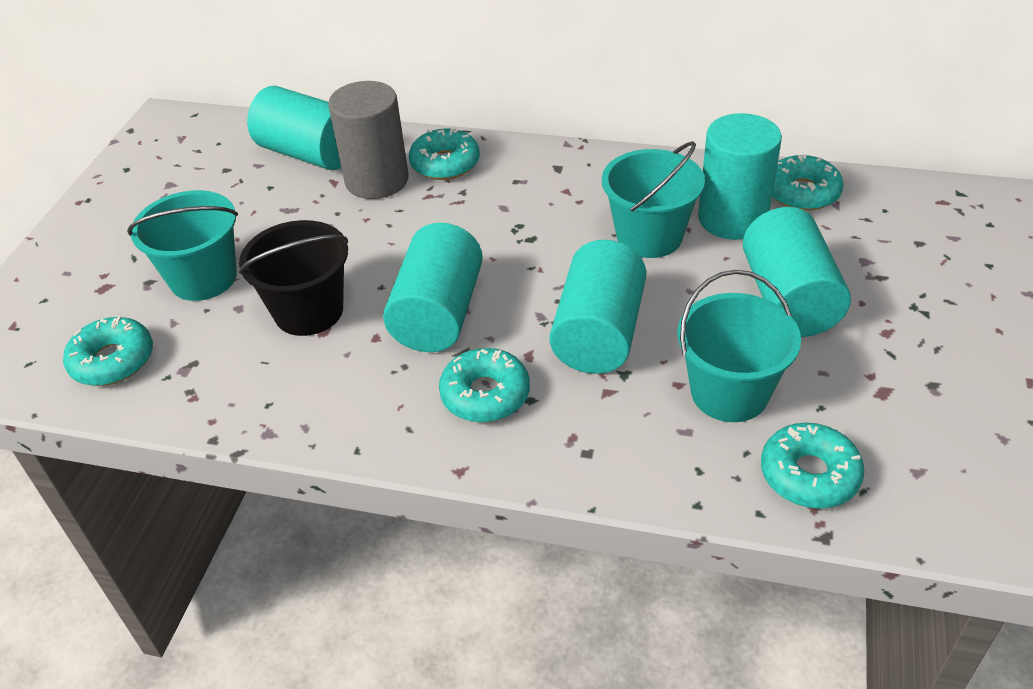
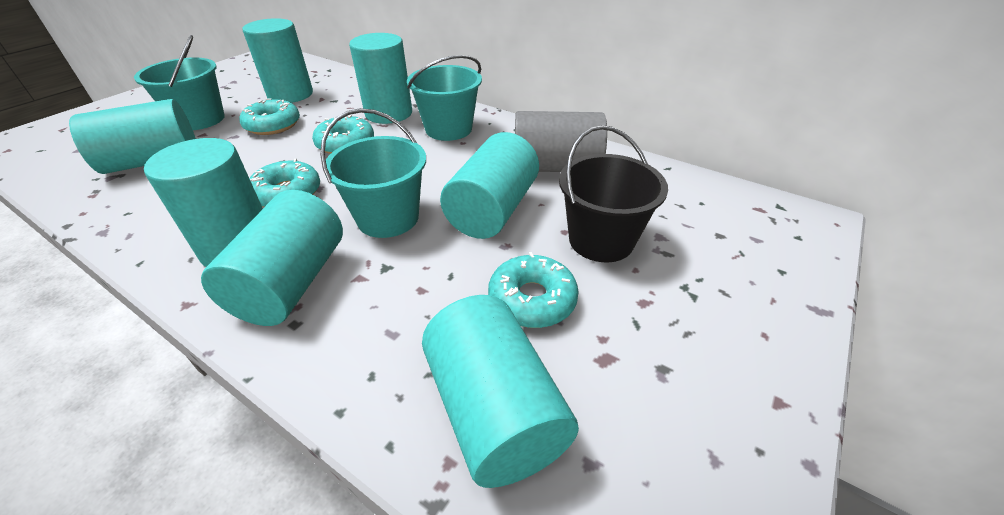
turquoise cylinder: [247,86,341,170] [383,223,483,352] [549,240,646,374] [698,113,782,240] [743,207,851,337] = 5 -> [69,99,196,174] [144,138,263,267] [201,190,343,326] [242,18,313,103] [349,33,412,124] [422,295,579,488] [440,132,539,239] = 7
turquoise donut: [63,317,153,386] [409,128,480,180] [439,348,530,422] [761,423,864,509] [772,154,843,211] = 5 -> [239,99,300,135] [249,159,320,207] [312,115,374,154] [488,252,579,328] = 4

